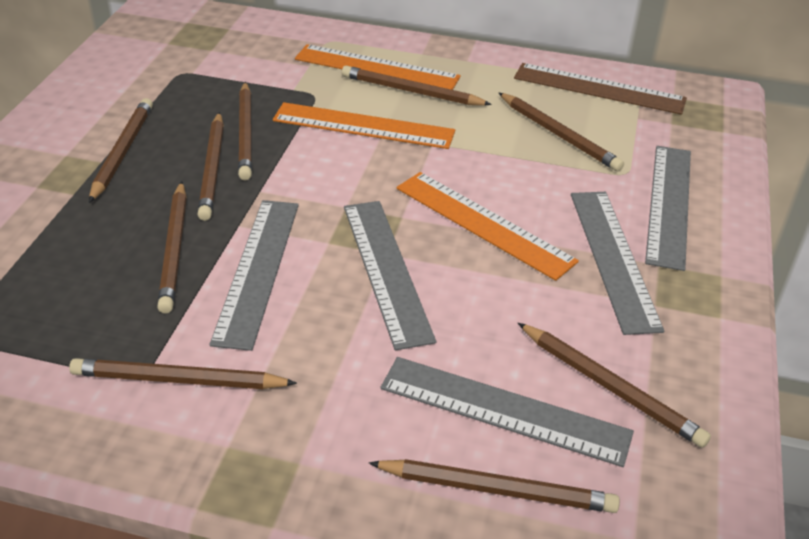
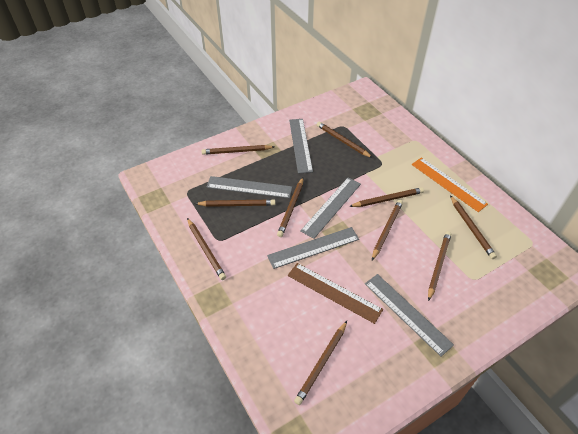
brown pencil: [69,358,297,389] [89,98,153,203] [157,181,187,313] [197,112,224,221] [238,82,252,180] [342,66,492,106] [369,459,620,513] [498,92,624,171] [518,323,711,448] = 9 -> [187,218,226,280] [195,200,275,207] [201,145,274,155] [277,178,303,237] [294,321,347,405] [317,122,373,158] [349,187,424,207] [372,200,403,260] [428,231,451,301] [450,195,497,259] = 10
orange ruler: [273,102,455,149] [295,44,461,90] [396,172,579,281] = 3 -> [412,157,488,212] = 1

